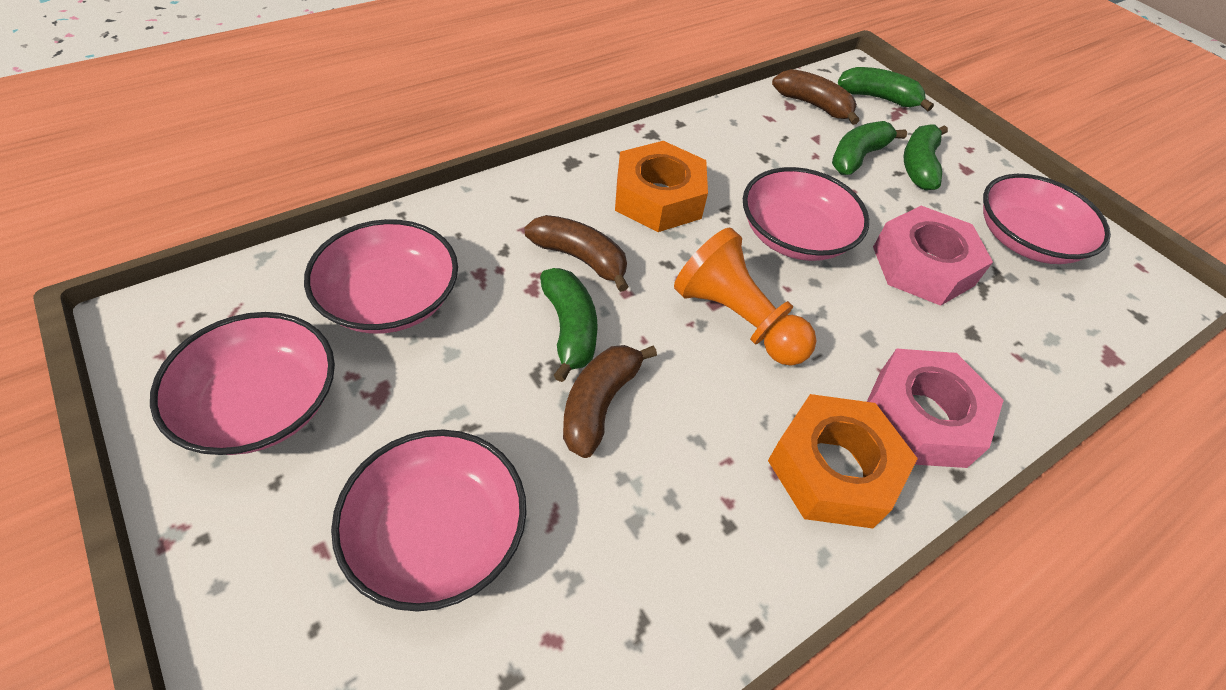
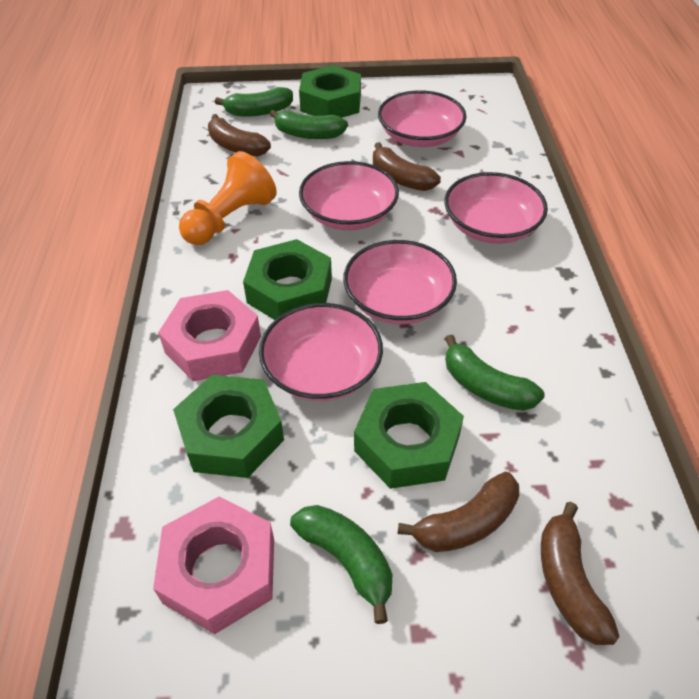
brown banana: [524,215,629,292] [563,345,657,458] [772,69,860,125] = 3 -> [208,114,271,157] [373,142,441,191] [397,472,519,552] [541,502,619,645] = 4
green nut: none = 0 -> [173,375,284,478] [243,239,332,320] [299,65,361,118] [354,382,464,489] = 4
orange nut: [615,141,708,232] [768,394,918,528] = 2 -> none = 0

